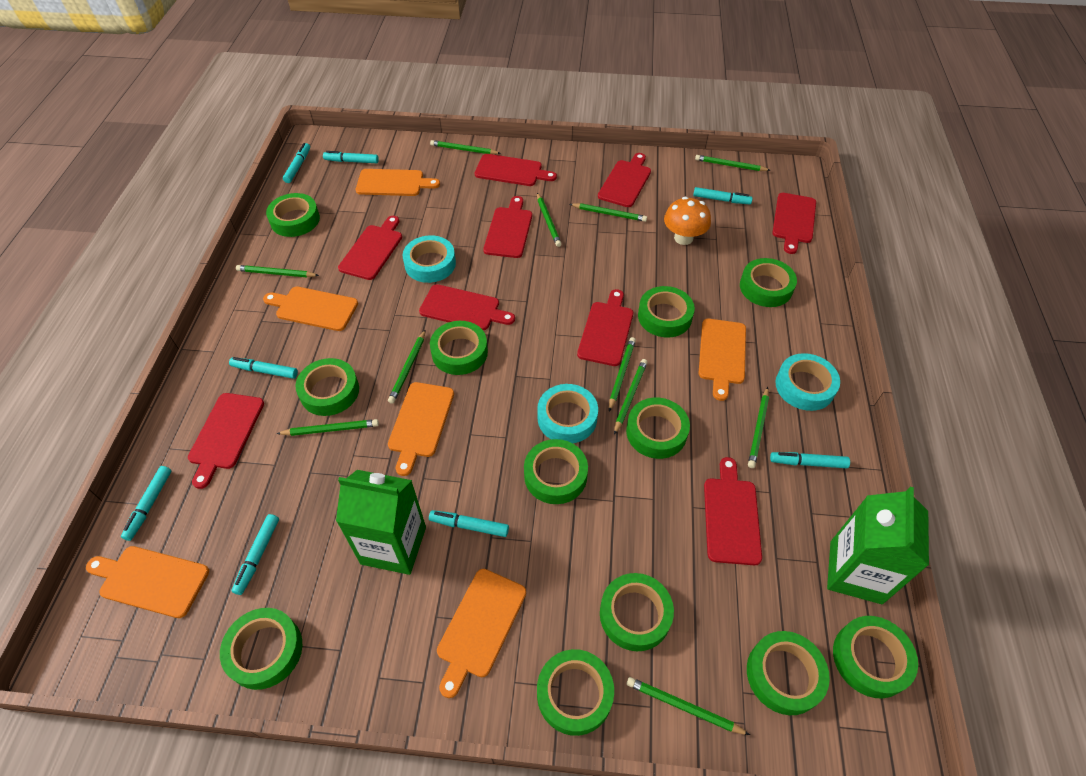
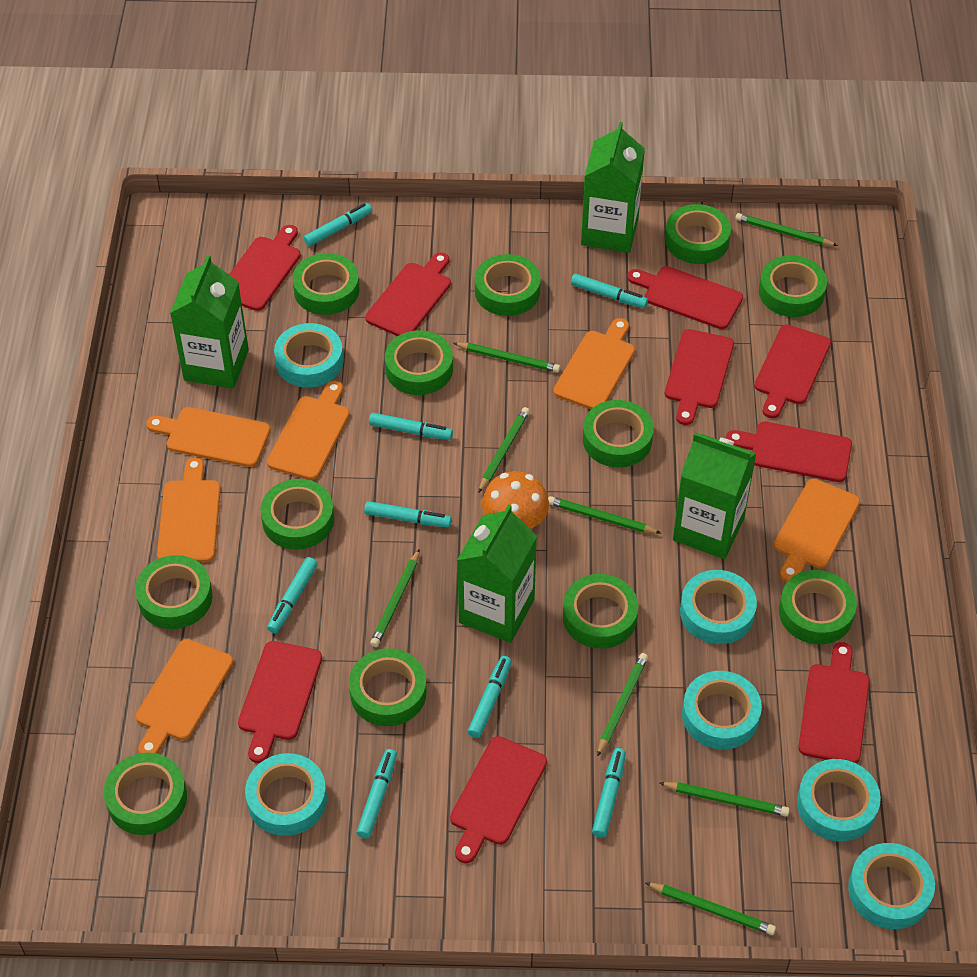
green carton: [336,470,426,575] [827,487,929,604] = 2 -> [170,255,249,389] [457,504,537,643] [581,122,645,253] [673,432,757,559] = 4
green pencil: [236,265,319,277] [276,419,379,436] [388,330,426,404] [430,140,501,154] [537,193,561,247] [570,203,647,222] [609,337,636,411] [614,359,648,435] [627,677,750,735] [695,155,770,171] [748,387,769,468] = 11 -> [370,549,420,647] [453,343,560,373] [478,407,530,493] [548,496,661,534] [597,653,648,757] [645,882,776,935] [660,782,790,816] [736,213,838,246] = 8
turquoise tape: [403,235,456,283] [537,384,598,443] [776,353,840,411] = 3 -> [245,753,327,836] [274,323,343,388] [680,570,757,644] [682,671,762,749] [797,759,881,841] [848,843,935,929] = 6

